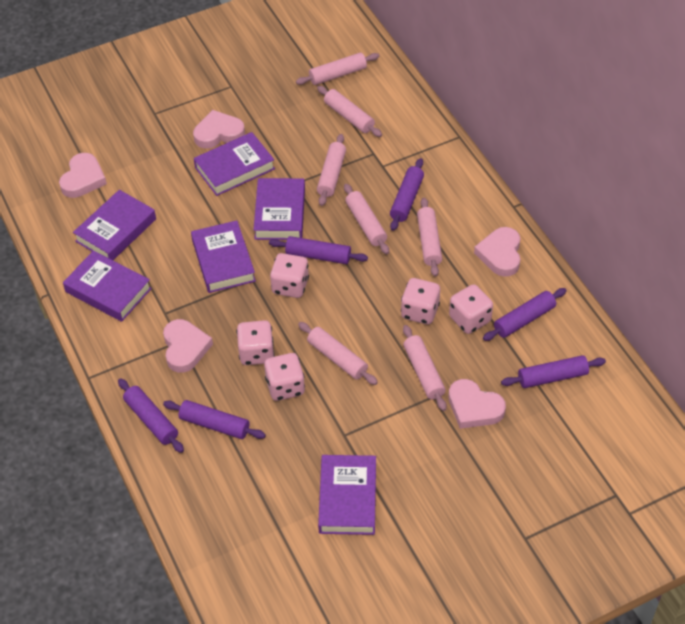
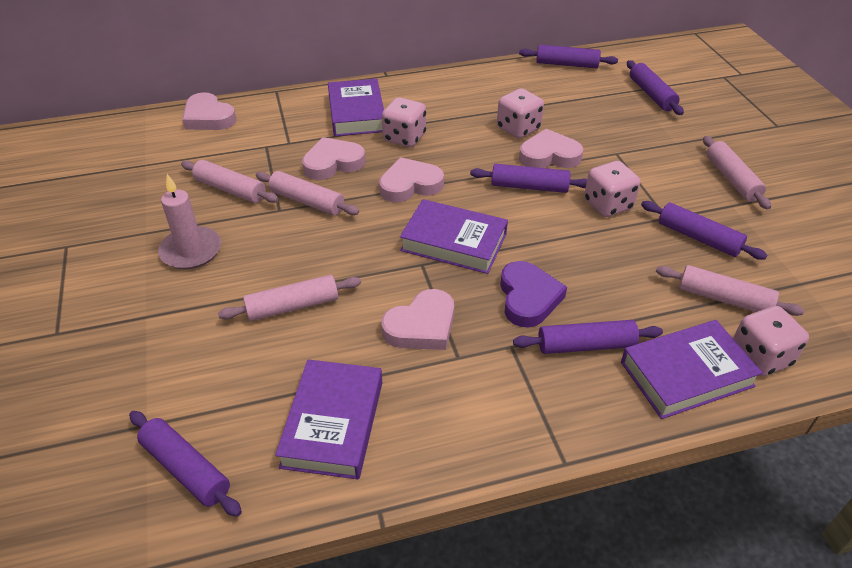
pink candle: none = 0 -> [158,174,221,270] = 1
pink dice: [236,320,275,365] [264,353,305,401] [270,253,309,298] [401,278,440,324] [449,284,493,334] = 5 -> [382,97,426,147] [497,88,544,139] [584,161,640,217] [733,306,809,376] = 4
pink rolling pin: [296,53,379,85] [298,322,378,385] [317,86,382,137] [317,134,346,206] [344,184,389,254] [403,325,447,411] [417,198,442,277] = 7 -> [181,160,279,203] [218,275,361,321] [256,171,359,215] [656,265,804,316] [703,136,771,209] = 5
purple book: [63,250,152,322] [73,190,156,260] [191,220,256,293] [194,132,275,196] [254,178,305,240] [318,455,376,535] = 6 -> [275,359,382,479] [328,79,384,136] [400,199,508,274] [621,320,763,419] = 4
purple heart: none = 0 -> [500,261,567,328] = 1

